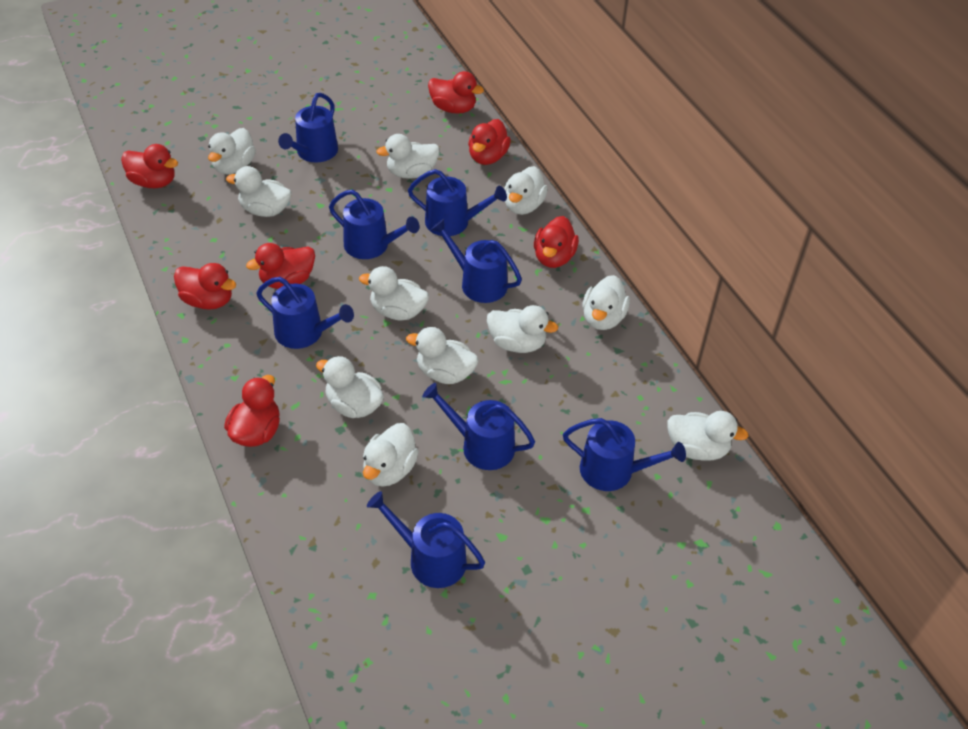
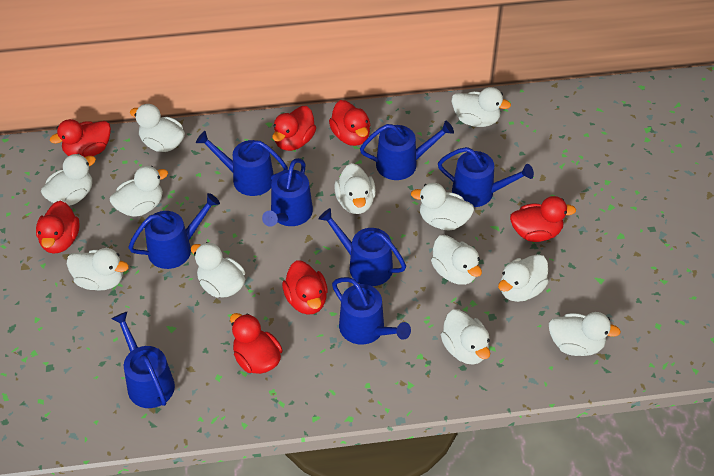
white duck: [208,128,256,175] [226,166,292,217] [316,356,384,418] [359,266,429,320] [363,423,419,487] [376,134,439,179] [406,327,478,384] [487,305,558,353] [504,166,548,215] [583,275,630,330] [667,411,749,461] = 11 -> [41,154,96,206] [67,248,129,291] [110,166,168,217] [130,104,185,152] [191,242,245,298] [334,163,376,214] [411,183,474,230] [431,235,482,285] [441,309,490,365] [452,87,511,127] [498,254,549,302] [549,312,621,356] = 12

